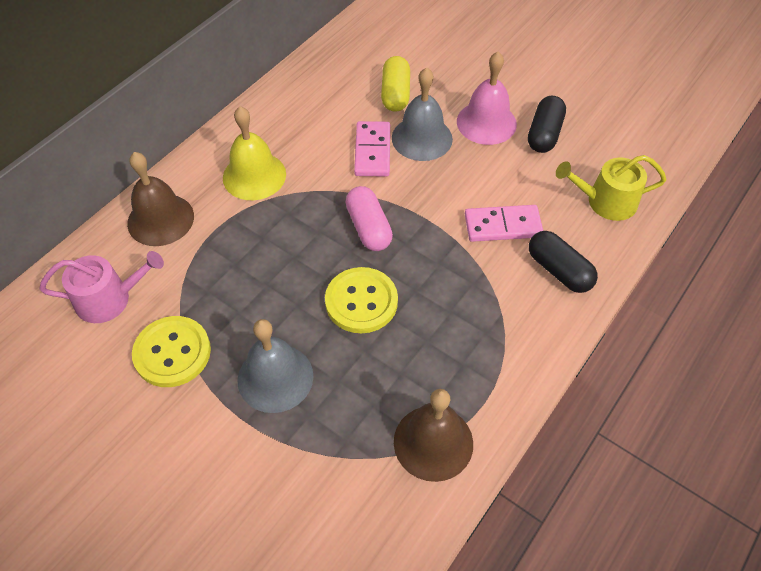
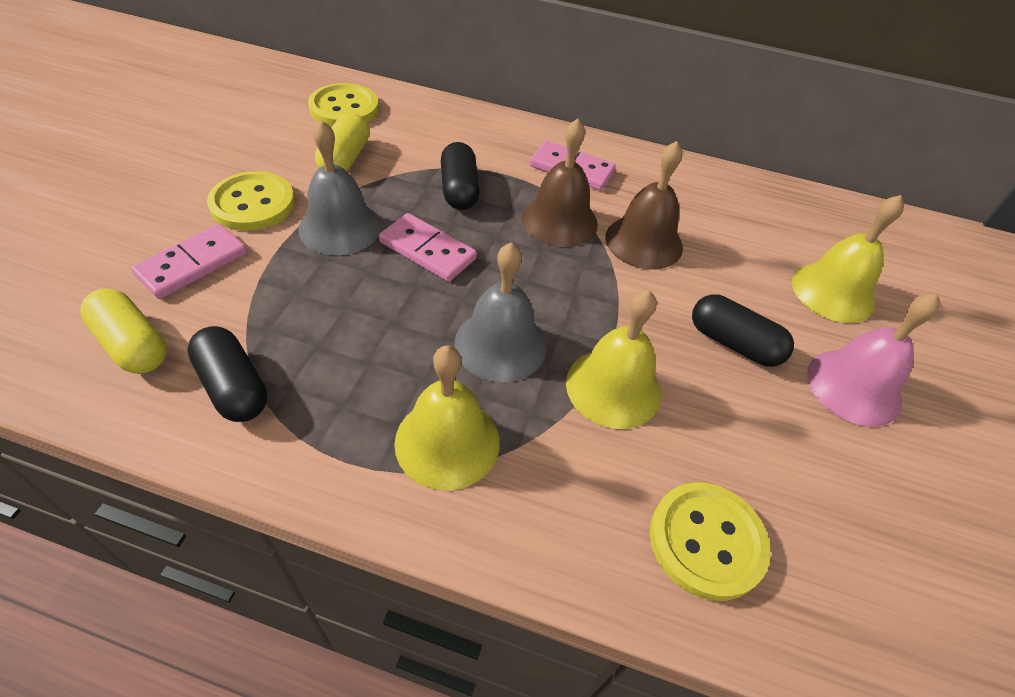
black capsule: [528,96,566,153] [529,231,598,293] = 2 -> [187,326,268,422] [441,142,480,210] [692,294,794,367] = 3
pink capsule: [346,186,393,251] = 1 -> none = 0
pink domino: [354,121,390,177] [465,205,543,242] = 2 -> [131,224,247,299] [379,213,477,282] [530,141,616,191] = 3
pink watering can: [39,251,164,323] = 1 -> none = 0
yellow bell: [223,106,286,200] = 1 -> [394,345,500,490] [566,290,661,429] [792,195,904,323] = 3
yellow button: [132,316,211,387] [325,267,398,333] = 2 -> [207,171,295,231] [308,83,379,127] [650,482,771,601] = 3
yellow capsule: [381,56,410,112] = 1 -> [80,288,167,374] [315,113,369,171] = 2
yellow watering can: [556,155,667,221] = 1 -> none = 0

